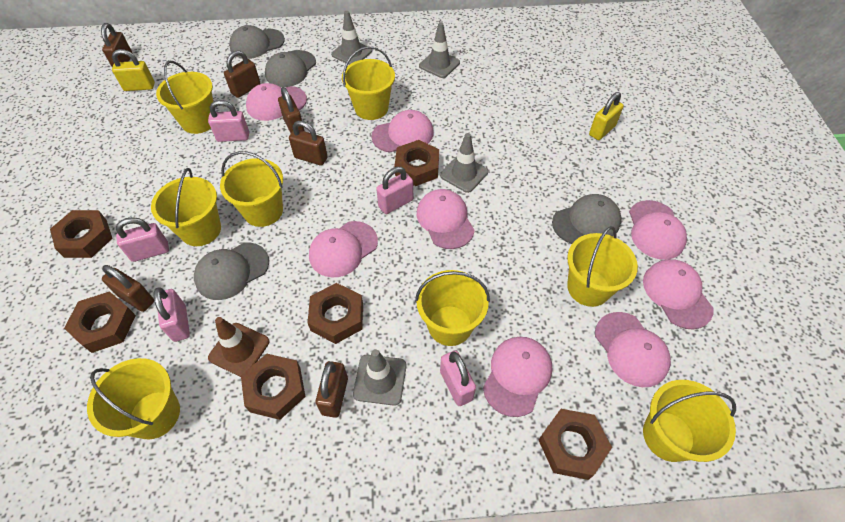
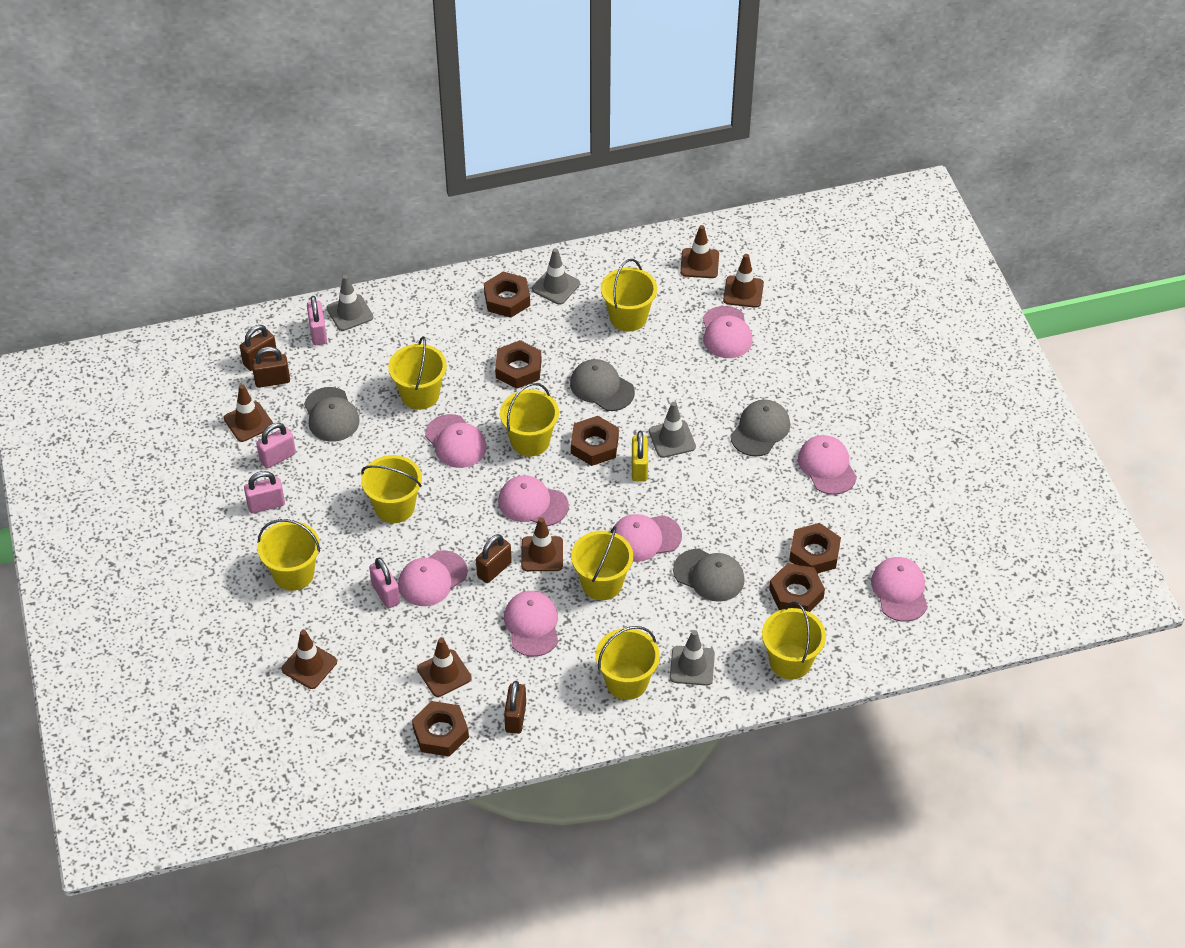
brown padlock: [101,23,133,67] [102,265,154,312] [224,50,261,98] [278,87,304,133] [289,121,328,166] [315,361,348,418] = 6 -> [240,325,276,371] [251,347,290,388] [476,534,512,583] [504,681,526,734] = 4
brown traffic cone: [208,317,269,377] = 1 -> [224,384,273,442] [281,630,337,689] [417,638,472,697] [521,517,563,571] [680,225,719,278] [723,254,764,308] = 6
pink padlock: [116,217,169,262] [154,287,190,342] [208,100,249,142] [376,167,413,214] [440,350,476,406] = 5 -> [244,471,285,513] [256,423,296,468] [307,296,327,345] [369,557,400,608] = 4
yellow padlock: [112,49,155,91] [589,92,624,140] = 2 -> [632,431,648,482] = 1

